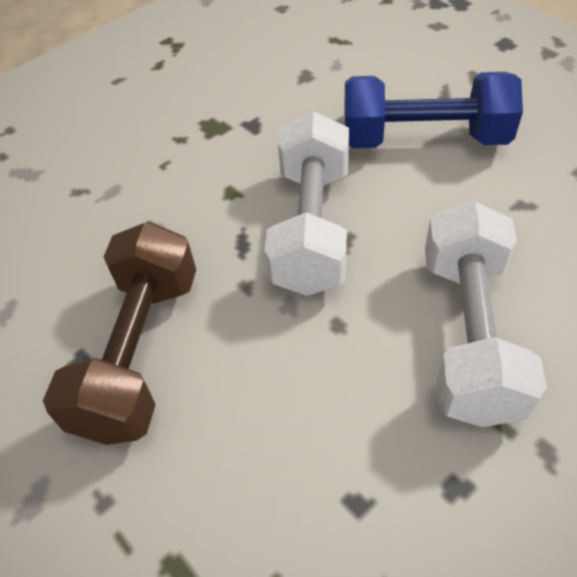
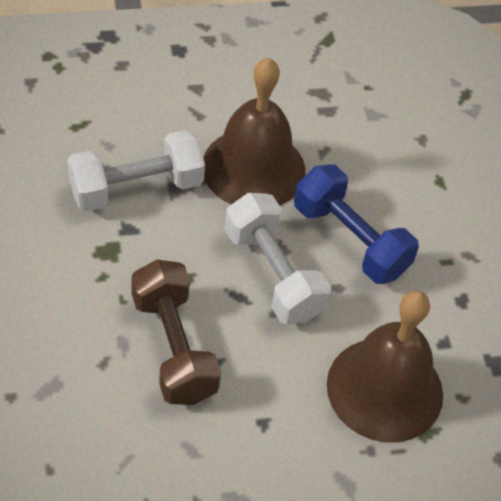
brown bell: none = 0 -> [203,58,305,206] [327,291,443,442] = 2

